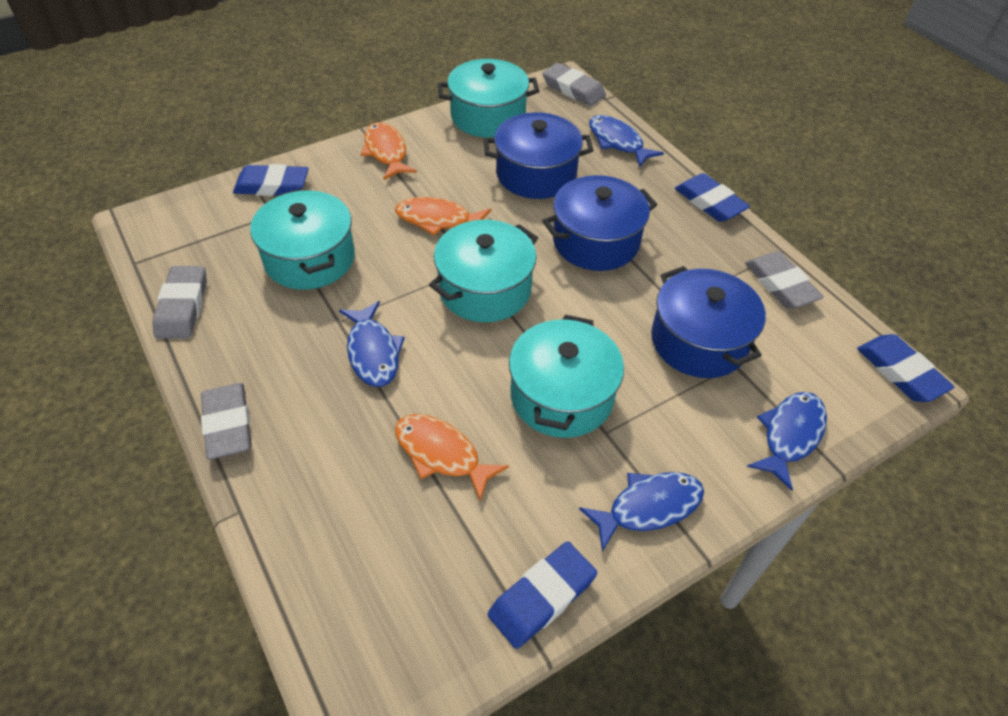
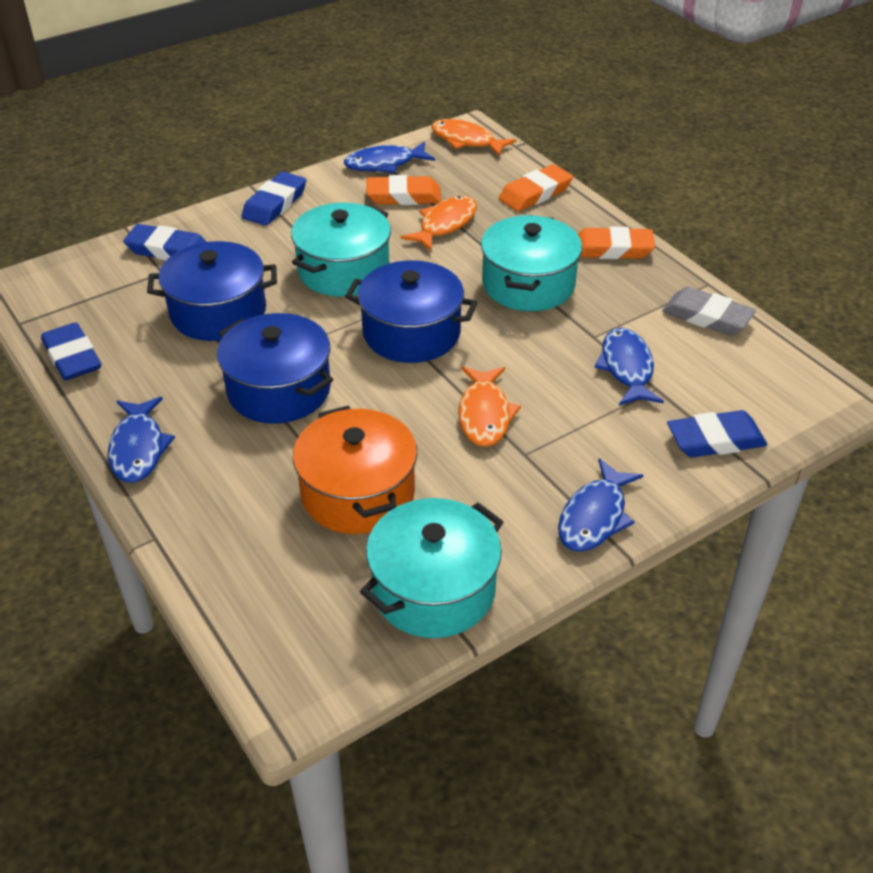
grey eraser: [152,266,207,338] [201,383,252,460] [542,63,606,106] [745,251,824,309] = 4 -> [662,287,756,335] = 1
orange eraser: none = 0 -> [366,175,441,205] [499,164,573,212] [578,226,655,259] = 3
orange pot: none = 0 -> [293,406,418,534] = 1
turquoise pot: [250,189,355,290] [429,220,538,322] [437,59,539,138] [509,315,624,438] = 4 -> [291,202,391,297] [360,498,503,638] [481,215,582,311] = 3

